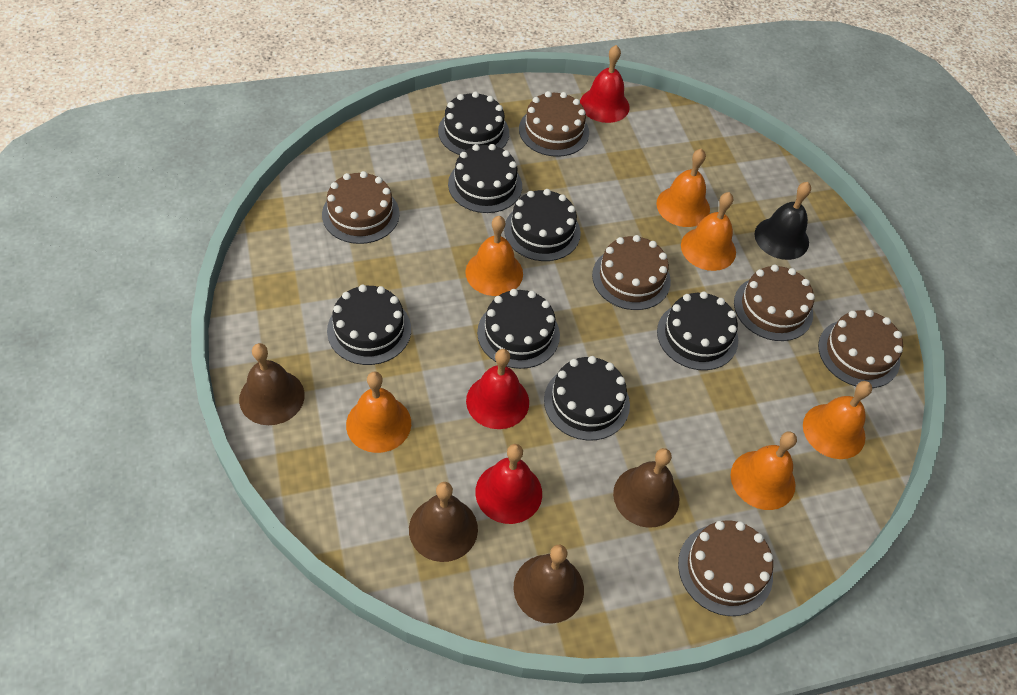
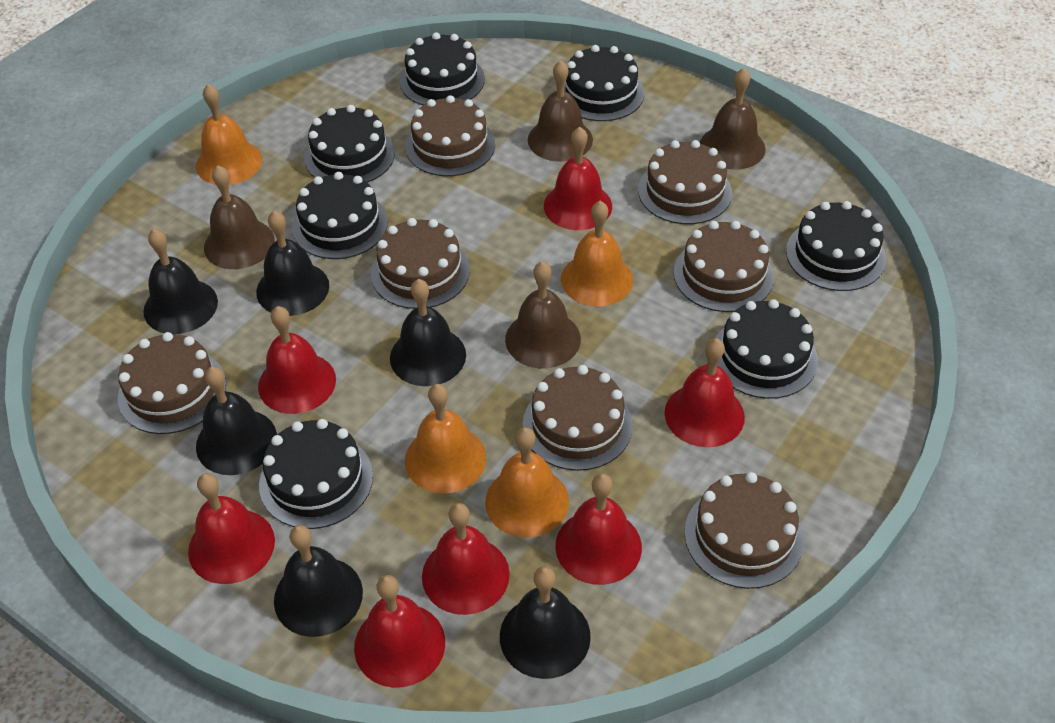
black bell: [754,182,811,260] = 1 -> [143,229,218,334] [196,366,277,475] [256,210,329,316] [274,525,363,637] [390,279,466,386] [500,566,591,679] = 6
brown cake: [322,171,400,244] [519,91,589,157] [592,235,671,310] [678,520,773,616] [734,265,815,341] [818,310,903,388] = 6 -> [118,332,226,434] [371,218,470,309] [405,95,495,176] [523,365,633,471] [638,140,732,224] [674,221,774,312] [684,472,804,589] = 7
orange bell: [346,371,411,453] [465,216,523,296] [656,149,710,227] [681,192,736,271] [730,431,797,510] [803,381,872,459] = 6 -> [196,84,262,185] [405,384,486,493] [485,427,569,538] [561,201,633,306] = 4
red bell: [466,349,529,429] [475,444,542,524] [580,45,630,123] = 3 -> [188,473,275,584] [258,306,336,414] [354,575,445,688] [422,503,510,615] [544,127,612,230] [556,473,642,585] [664,338,745,447] = 7

